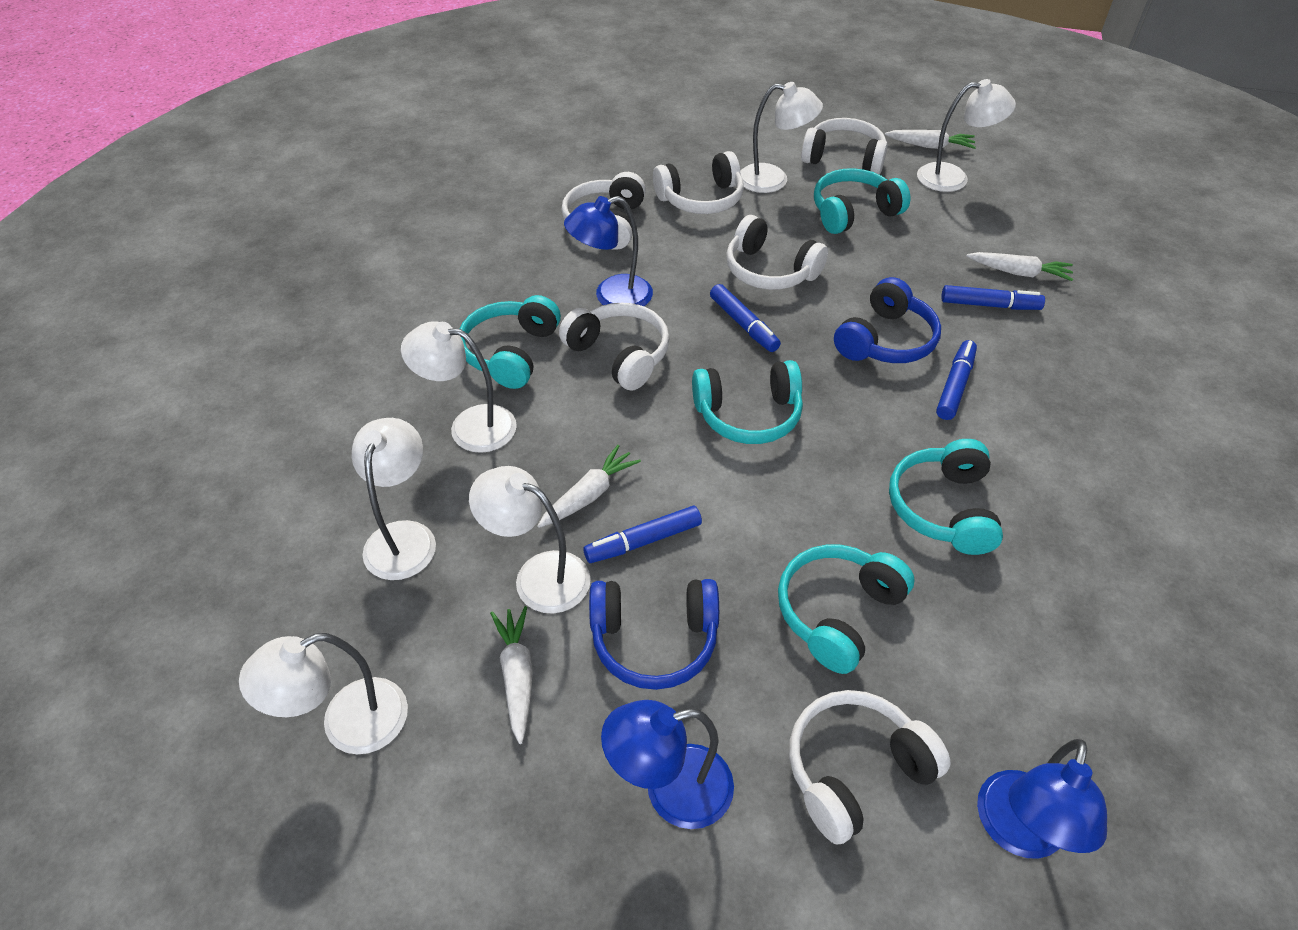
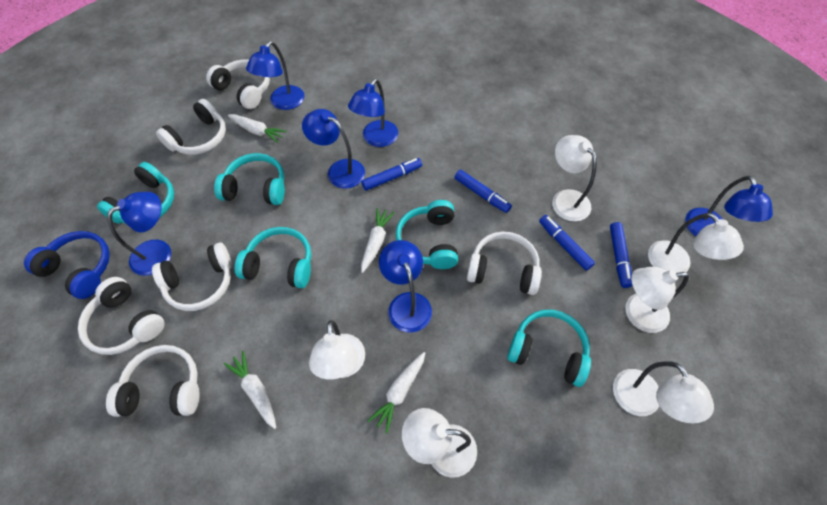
blue headphones: [589,579,719,690] [834,277,941,363] = 2 -> [24,231,110,299] = 1
blue lamp: [564,196,653,306] [601,700,734,829] [977,739,1107,859] = 3 -> [107,192,171,276] [246,41,305,110] [302,109,365,189] [348,79,398,147] [379,240,432,333] [685,176,773,236] = 6

